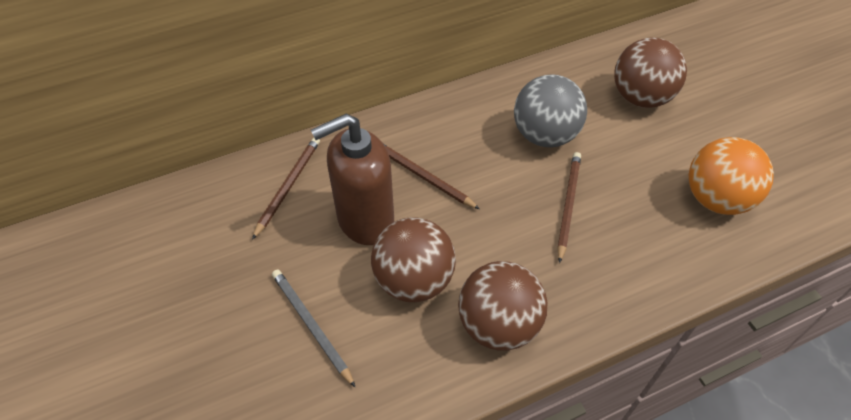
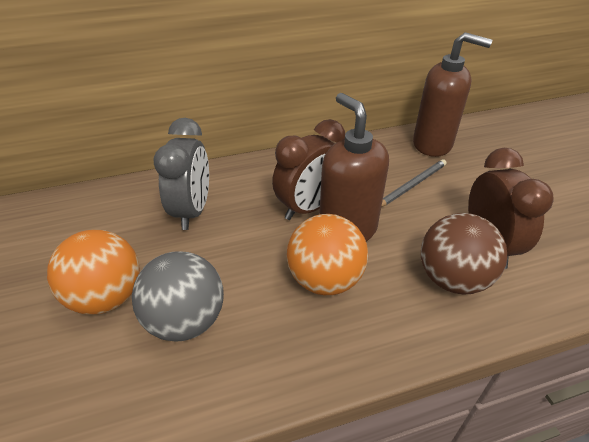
brown ball: [371,217,456,302] [458,261,547,351] [614,37,687,108] = 3 -> [421,213,508,295] = 1
brown clock: none = 0 -> [272,119,345,220] [468,148,553,269] = 2
brown pencil: [252,138,320,240] [384,144,480,209] [557,152,581,263] = 3 -> none = 0
brown soap dispenser: [311,114,394,245] = 1 -> [319,93,389,242] [413,32,492,157] = 2
grey clock: none = 0 -> [153,118,209,230] = 1
orange ball: [688,137,774,215] = 1 -> [47,230,140,314] [287,214,368,295] = 2

